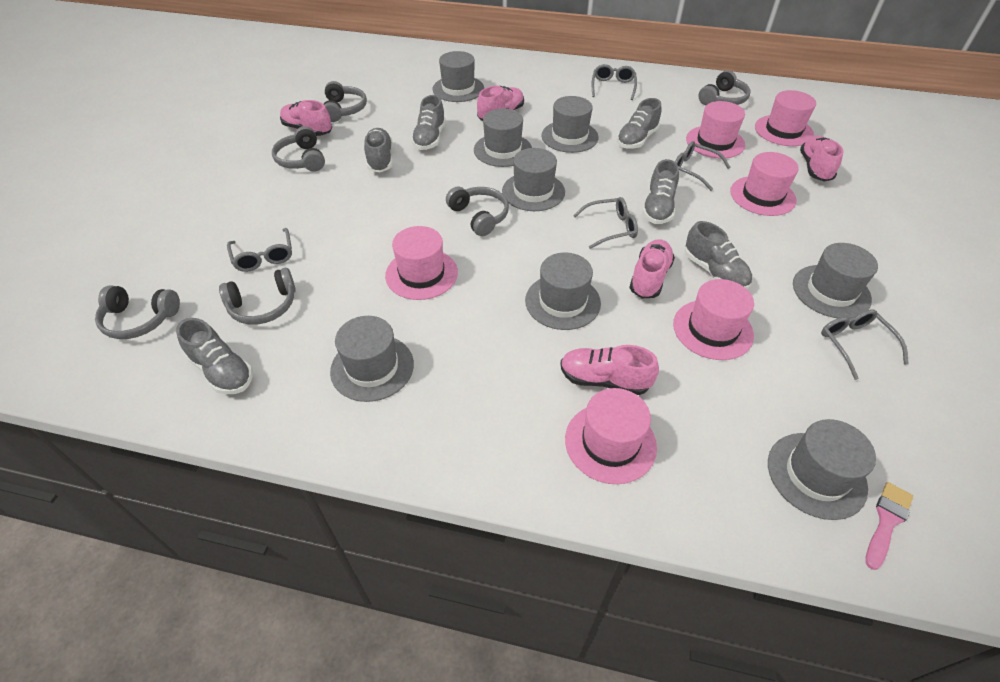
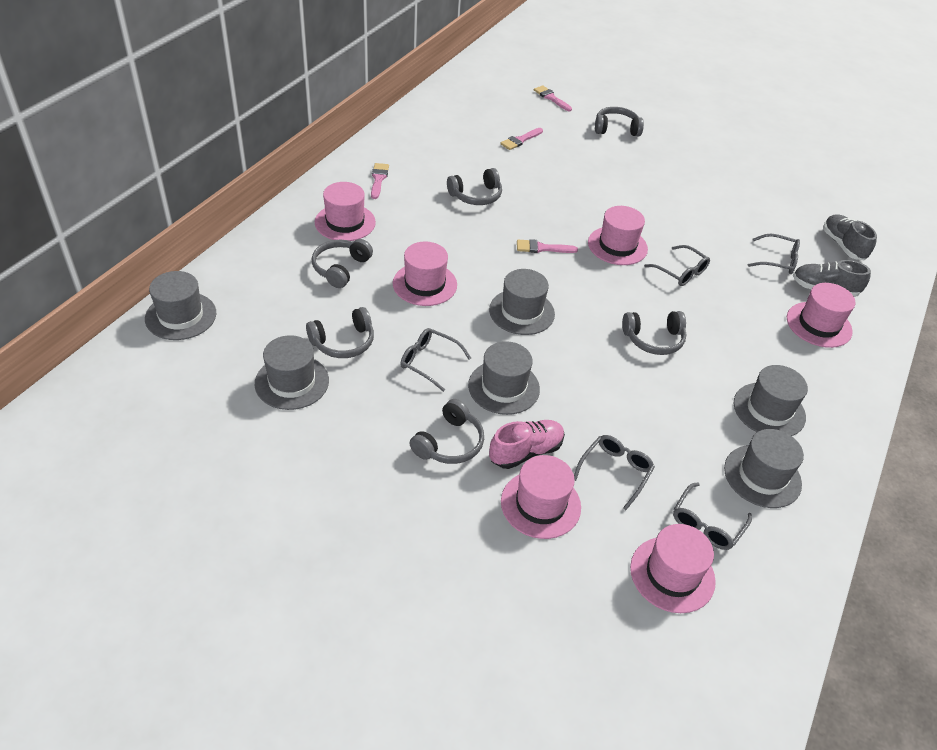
grey hat: [330,316,414,402] [433,51,484,102] [474,109,532,167] [502,148,565,211] [525,253,601,330] [541,96,599,153] [768,419,876,520] [793,243,878,318] = 8 -> [145,271,216,340] [255,335,329,410] [468,341,540,415] [489,269,555,335] [724,429,804,508] [734,365,808,436] = 6
grey shoe: [176,318,253,394] [364,128,393,172] [411,95,446,150] [617,98,662,149] [642,159,679,224] [685,221,752,289] = 6 -> [793,260,871,297] [823,214,877,260] = 2
pink brush: [865,482,913,570] = 1 -> [371,163,389,199] [500,128,543,150] [517,239,578,253] [534,85,572,111] = 4
pink shoe: [280,100,332,136] [477,86,524,121] [560,345,659,395] [629,239,675,298] [800,136,844,181] = 5 -> [489,420,565,469] = 1

